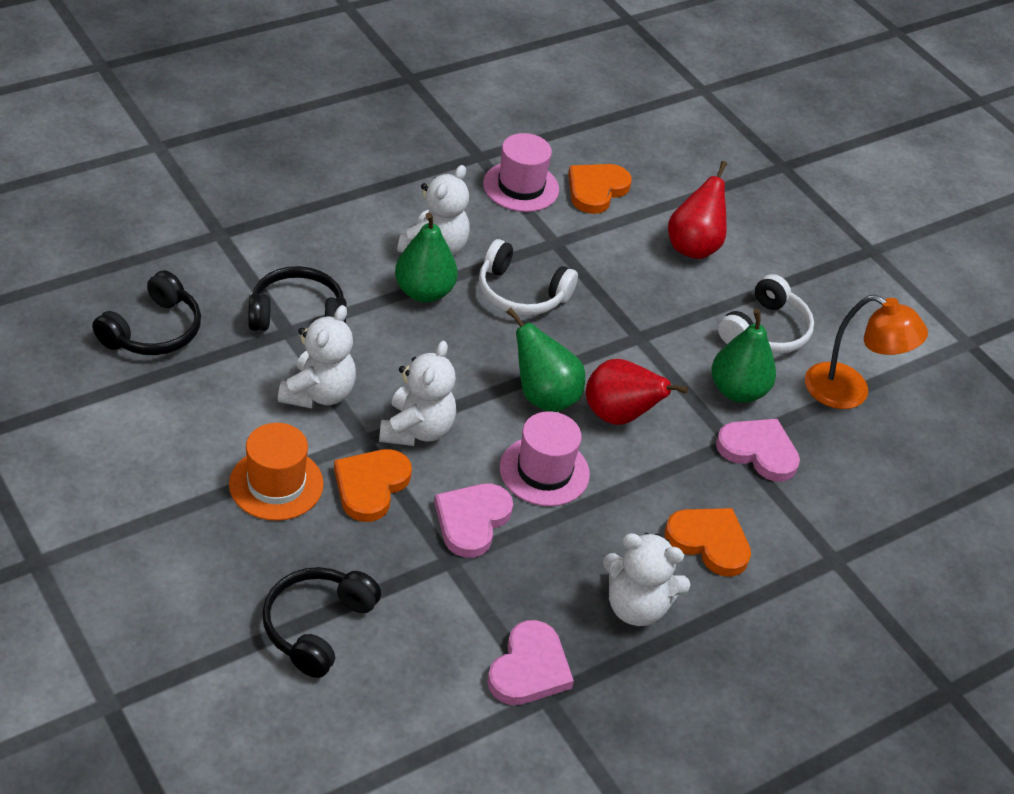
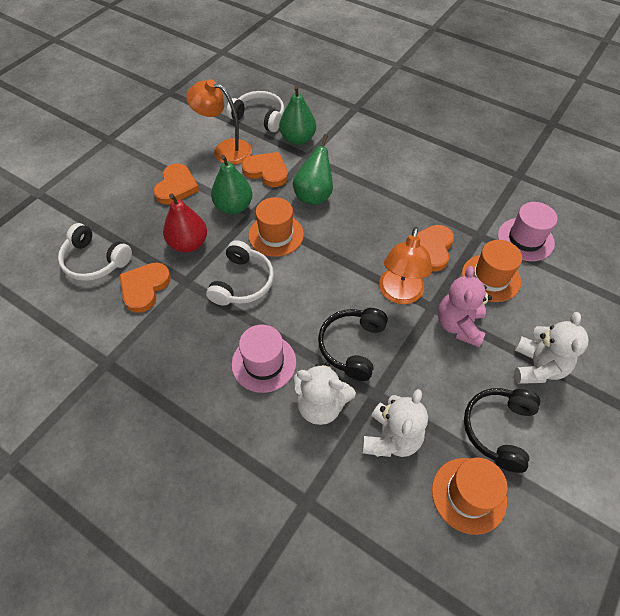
black headphones: [92,270,201,355] [248,266,346,331] [262,567,381,678] = 3 -> [318,308,388,381] [464,388,540,473] = 2
orange hat: [229,423,324,521] = 1 -> [248,197,304,257] [432,457,508,535] [462,240,522,302] = 3
orange heart: [334,449,412,522] [568,164,632,214] [665,508,751,577] = 3 -> [119,262,171,313] [153,164,199,204] [242,152,288,187] [406,225,454,272] = 4
orange lamp: [805,295,928,409] = 1 -> [186,79,252,165] [379,227,432,304] = 2
pink heart: [434,483,513,558] [487,620,574,705] [716,419,800,482] = 3 -> none = 0
pink teddy bear: none = 0 -> [438,266,492,347] = 1
red pear: [586,359,688,425] [668,161,727,259] = 2 -> [163,194,207,253] = 1
white headphones: [479,239,578,316] [718,274,814,354] = 2 -> [58,223,132,281] [206,240,274,306] [227,91,284,132] = 3
white teddy bear: [278,305,356,408] [379,341,456,446] [397,165,470,256] [603,533,690,626] = 4 -> [293,362,356,425] [362,389,428,457] [514,312,589,384] = 3

